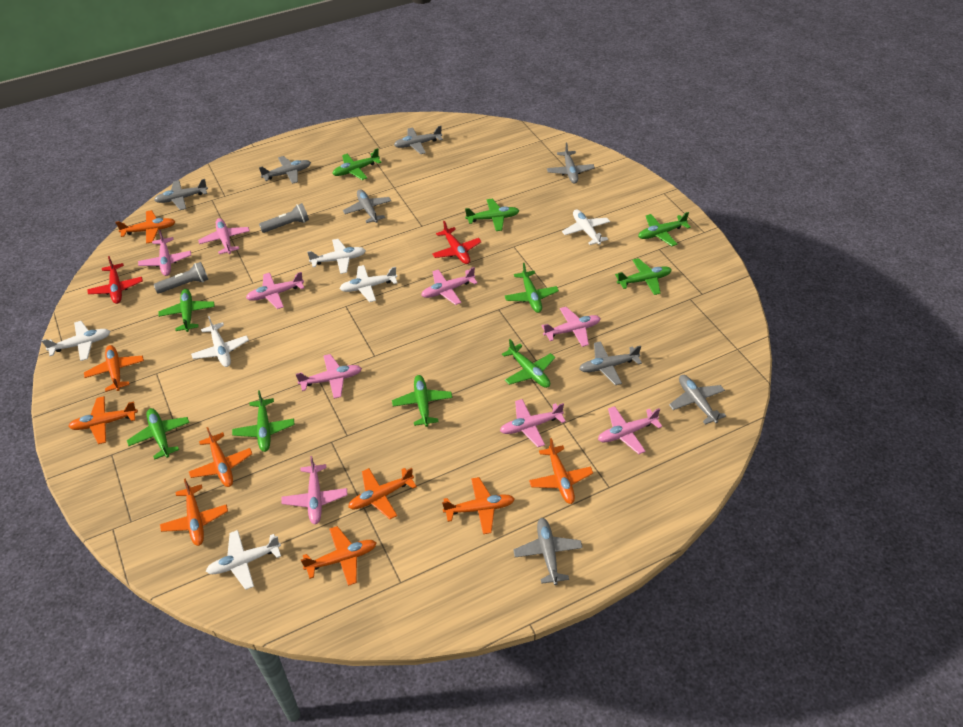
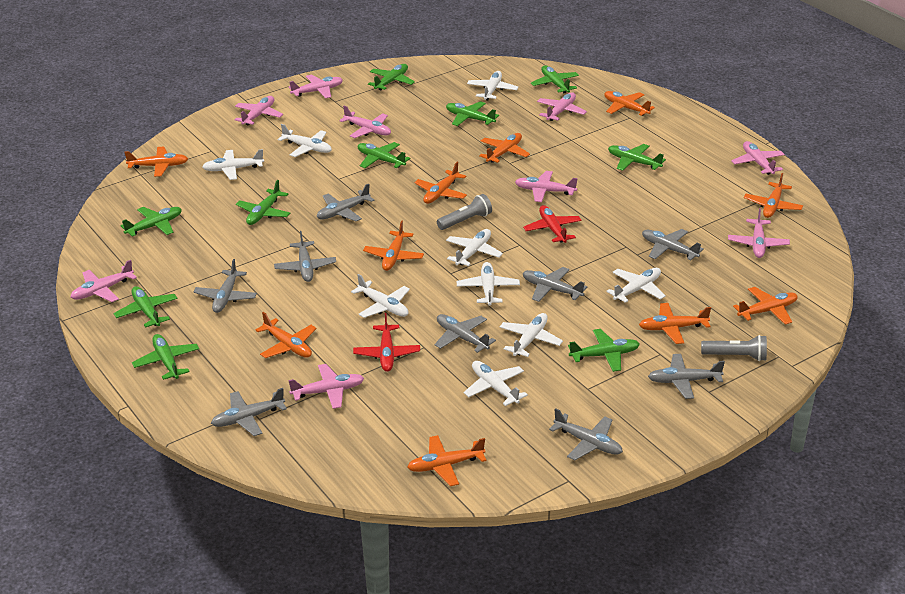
grey plane: [154,179,208,210] [259,156,311,184] [343,189,391,223] [394,126,443,154] [513,518,583,585] [547,142,595,184] [579,341,642,385] [669,375,726,425] = 8 -> [194,259,257,313] [211,388,287,436] [274,231,336,282] [317,184,375,222] [435,314,496,353] [523,267,587,302] [549,408,623,460] [642,229,704,260] [648,354,725,399] = 9
orange plane: [68,396,138,444] [84,345,144,392] [115,210,176,243] [160,478,228,546] [189,427,252,487] [301,526,377,586] [348,468,417,519] [442,477,515,534] [529,438,593,504] = 9 -> [124,147,188,177] [255,312,317,358] [363,220,424,271] [407,435,487,486] [414,162,467,204] [479,133,530,163] [604,91,655,116] [639,303,711,344] [733,287,798,325] [744,173,803,218] = 10
white plane: [42,321,110,361] [191,316,249,367] [206,530,281,590] [307,239,366,274] [339,265,397,302] [562,209,610,245] = 6 -> [202,149,264,180] [278,124,332,157] [351,274,410,318] [446,229,503,266] [457,262,520,306] [464,361,528,406] [467,71,518,100] [500,313,563,357] [606,268,666,303] = 9

